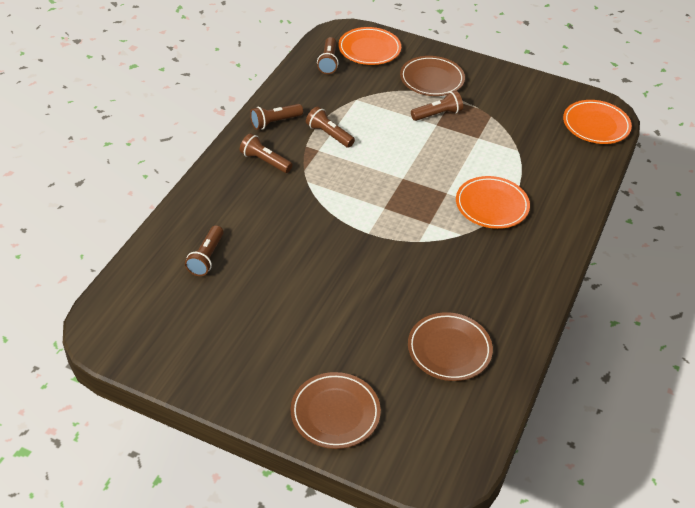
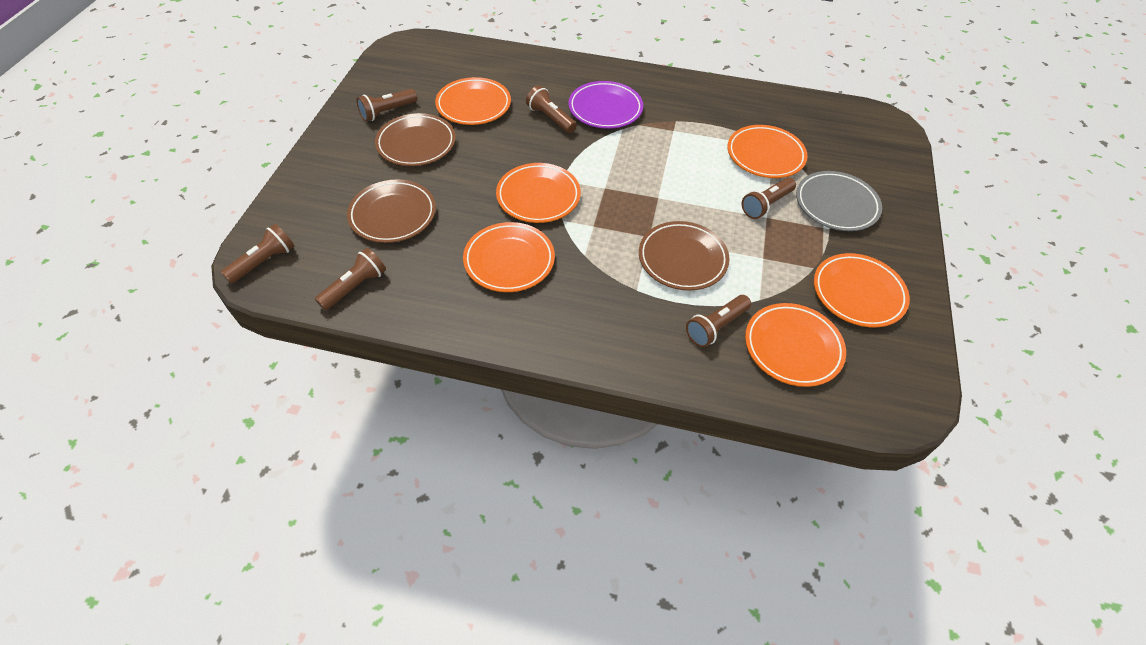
grey plate: none = 0 -> [796,171,882,231] = 1
orange plate: [338,27,401,65] [456,176,530,229] [563,100,632,144] = 3 -> [435,77,511,125] [463,222,555,292] [496,163,581,223] [727,125,808,178] [745,303,846,387] [814,253,910,328] = 6
purple plate: none = 0 -> [568,81,643,129] = 1

